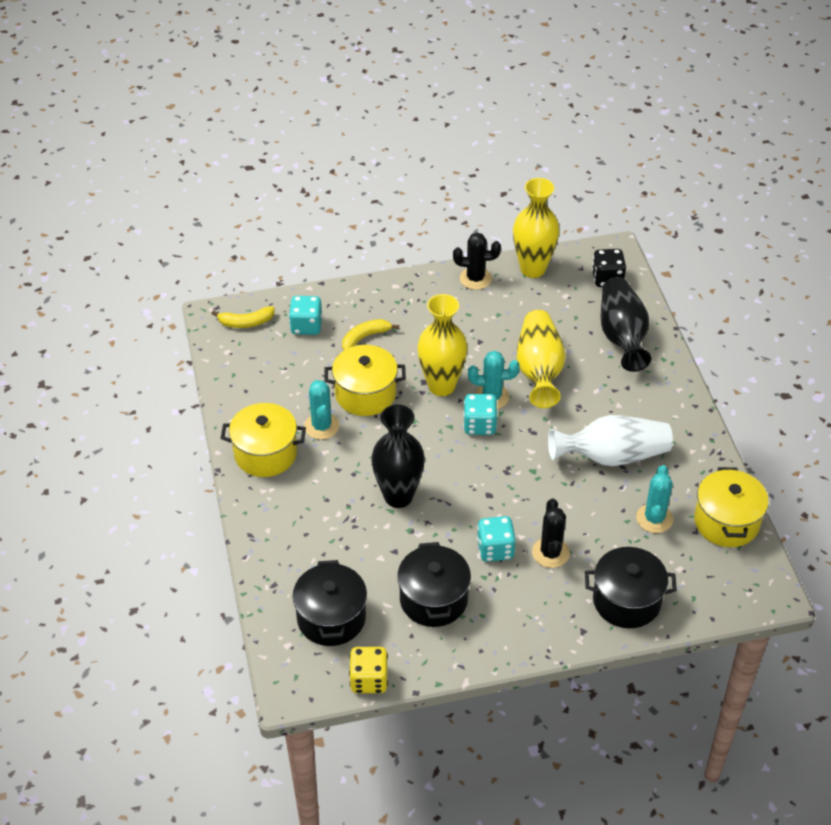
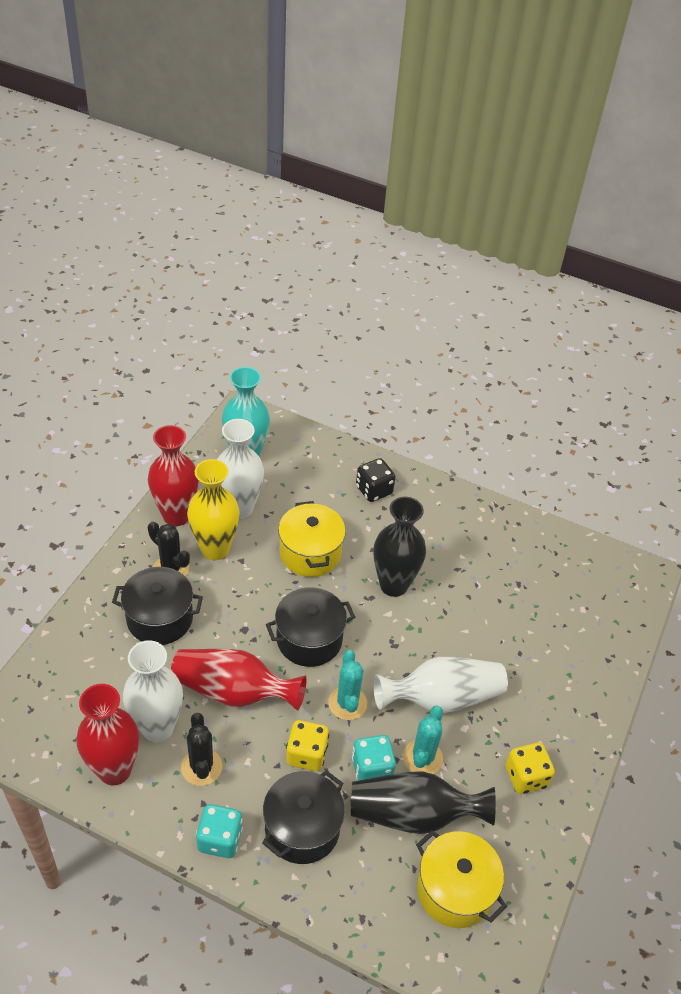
red vase: none = 0 -> [76,684,139,785] [148,425,199,526] [171,649,307,711] = 3
turquoise cactus: [304,380,339,440] [468,351,520,409] [636,465,673,533] = 3 -> [328,650,367,720] [403,706,443,774] = 2
turquoise dice: [289,296,322,335] [463,394,497,435] [477,516,516,562] = 3 -> [196,804,243,858] [352,735,396,781] = 2
turquoise vase: none = 0 -> [222,367,270,456] = 1
white vase: [548,415,673,466] = 1 -> [123,640,183,742] [217,419,264,519] [373,657,508,713] = 3
yellow banana: [211,306,275,328] [342,319,399,350] = 2 -> none = 0
yellow dice: [349,647,388,693] = 1 -> [286,720,329,771] [506,742,555,794] = 2
yellow pot: [220,403,306,477] [324,345,406,416] [694,467,769,547] = 3 -> [278,501,346,577] [416,830,507,928] = 2
yellow vase: [417,294,468,396] [513,178,560,278] [517,310,566,408] = 3 -> [187,459,240,560] = 1

